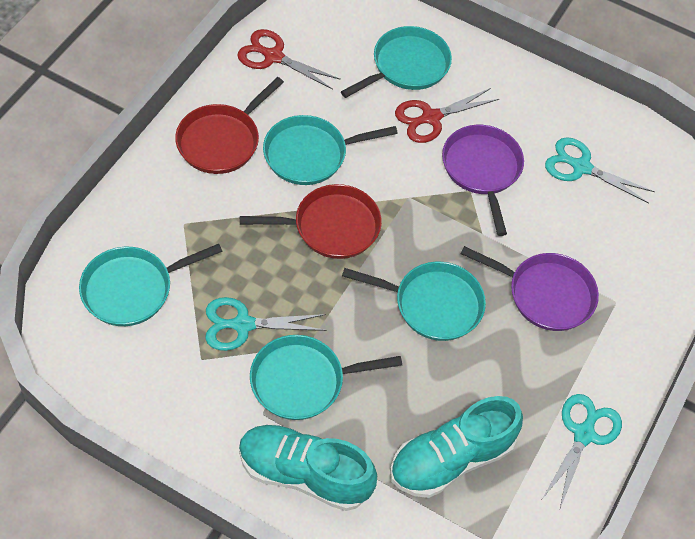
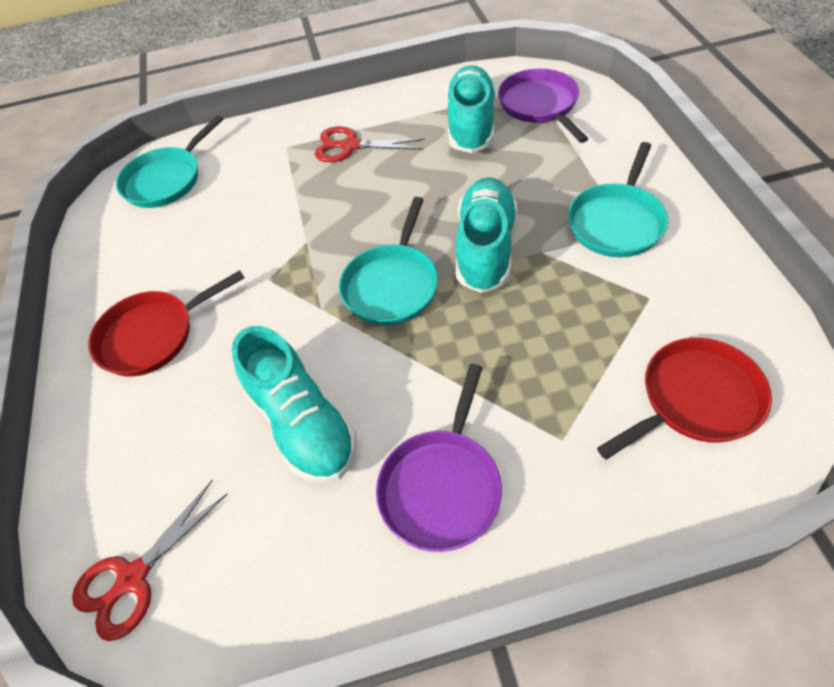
turquoise pan: [79,244,223,326] [250,335,402,420] [263,115,398,185] [341,26,452,98] [342,262,486,341] = 5 -> [116,115,223,208] [339,197,438,326] [568,142,668,257] = 3
turquoise scissors: [205,297,327,351] [542,394,622,508] [545,137,655,204] = 3 -> none = 0
turquoise shoe: [239,424,377,511] [390,396,523,498] = 2 -> [232,326,357,483] [446,66,495,153] [456,177,517,293] = 3

